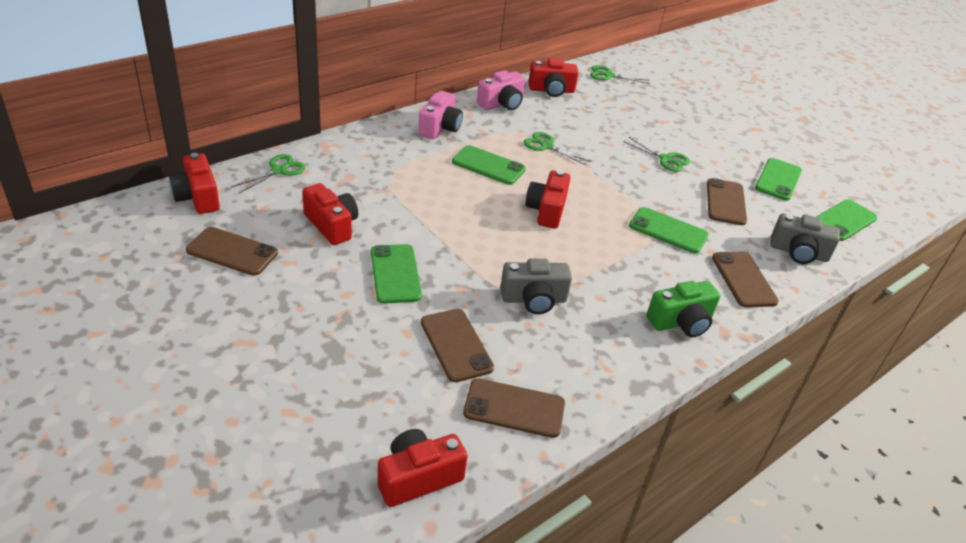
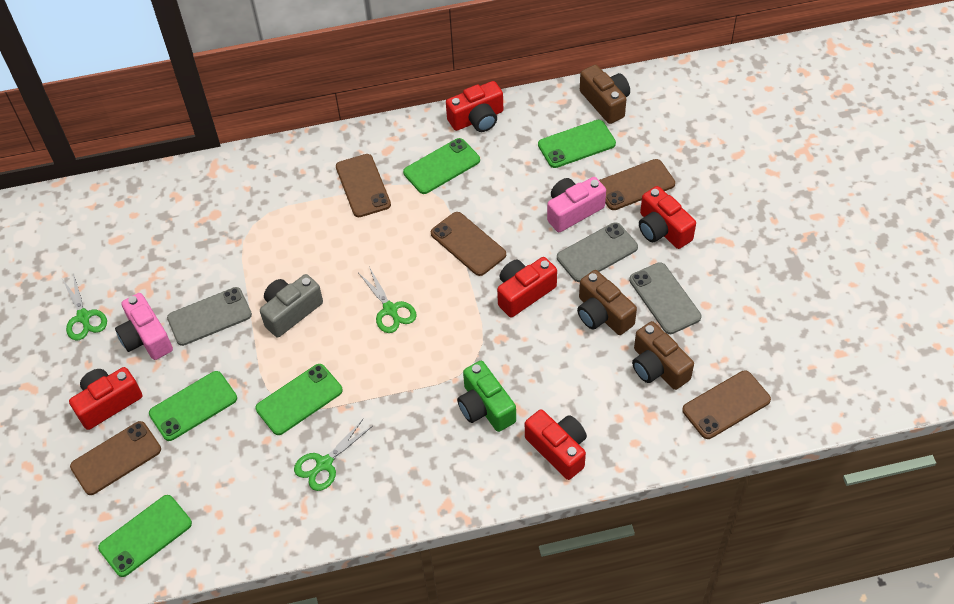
brown camera: none = 0 -> [577,270,637,335] [580,65,630,124] [632,321,694,390] = 3
green scissors: [231,154,305,193] [523,132,591,165] [590,65,650,84] [623,137,690,172] = 4 -> [62,273,107,340] [294,419,373,491] [359,267,417,333] = 3
grey camera: [500,259,572,314] [770,213,840,264] = 2 -> [260,274,323,337] = 1
grey phone: none = 0 -> [167,287,252,346] [557,222,638,282] [629,262,701,334] = 3

